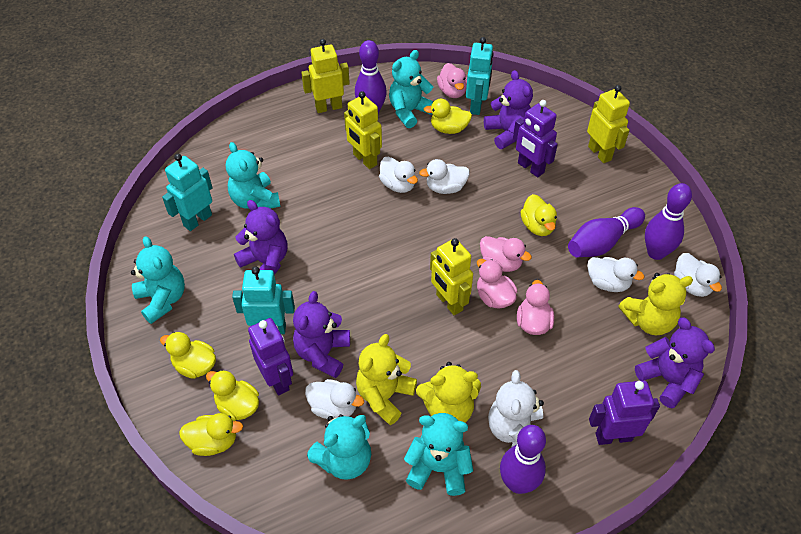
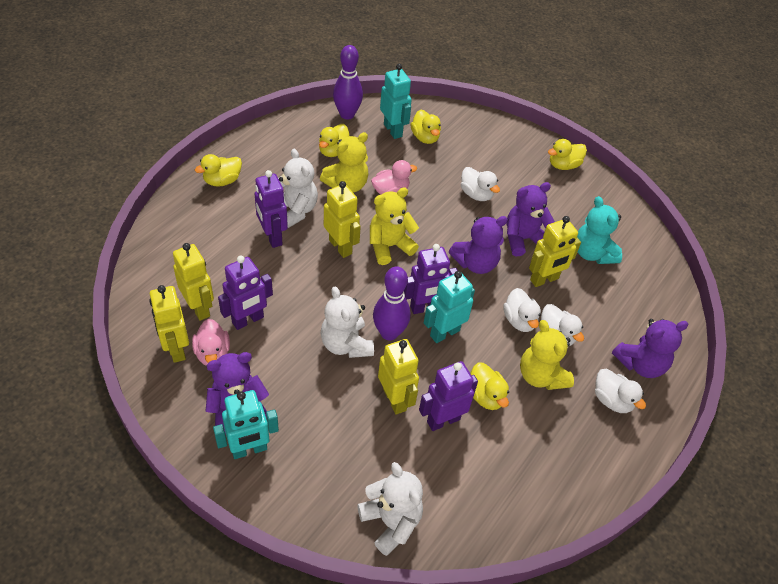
pink duck: [437,63,467,98] [477,259,517,309] [480,236,532,272] [517,280,554,335] = 4 -> [192,319,230,365] [371,160,417,195] = 2
purple bowling pin: [355,40,387,114] [500,425,546,494] [568,207,645,257] [645,183,692,260] = 4 -> [333,45,363,120] [373,266,411,341] = 2
purple robot: [248,318,293,395] [513,100,558,177] [589,380,660,445] = 3 -> [218,256,273,330] [255,170,288,248] [404,244,458,314] [419,361,478,431] = 4
turquoise teddy bear: [131,236,185,324] [226,142,280,209] [307,414,371,480] [389,50,433,128] [404,413,473,496] = 5 -> [577,196,622,264] = 1
white duck: [305,379,364,419] [379,157,418,193] [419,159,470,194] [587,257,644,292] [674,253,722,297] = 5 -> [461,167,500,201] [503,288,541,332] [541,304,584,346] [595,369,646,413] = 4
white teddy bear: [488,370,544,448] = 1 -> [278,149,318,229] [321,286,374,358] [357,462,423,556] = 3
yellow robot: [301,39,350,113] [344,91,382,169] [430,238,473,315] [587,85,630,163] = 4 -> [149,285,189,363] [173,243,214,321] [324,181,361,258] [378,339,419,415] [529,216,581,287] = 5

